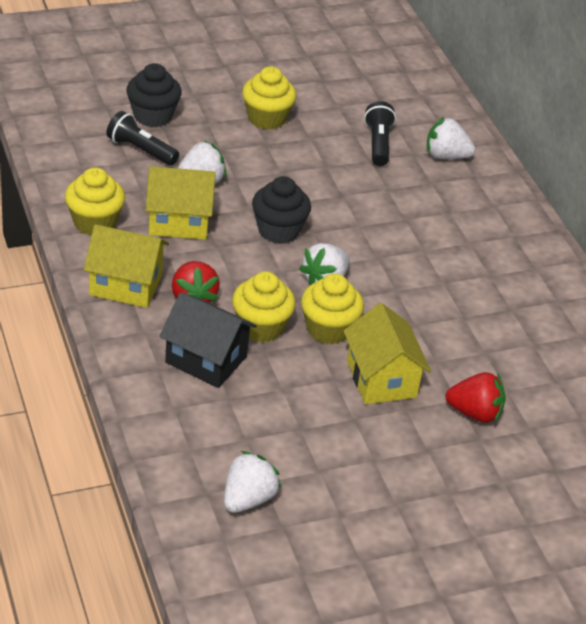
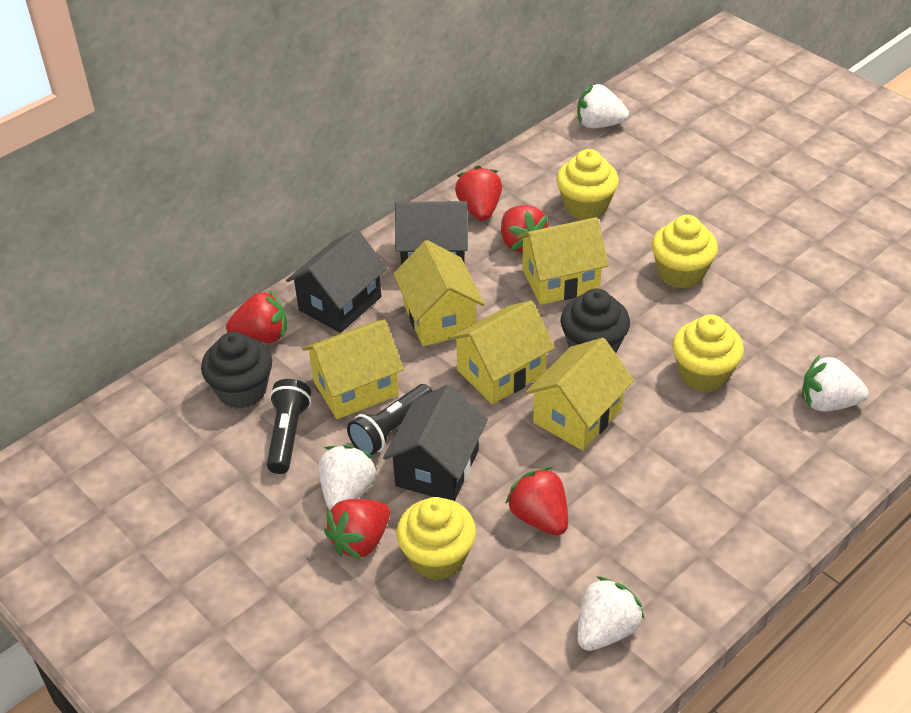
black house: [159,292,257,388] = 1 -> [286,229,387,333] [383,384,488,501] [395,201,468,265] = 3
red strawberry: [172,261,220,303] [445,372,506,423] = 2 -> [226,291,287,343] [324,499,390,560] [455,165,502,221] [501,205,548,253] [505,467,568,536] = 5
yellow house: [83,224,169,308] [146,166,216,240] [343,303,431,404] = 3 -> [302,320,404,419] [393,240,485,346] [448,301,555,404] [517,217,609,305] [525,338,634,450] = 5

